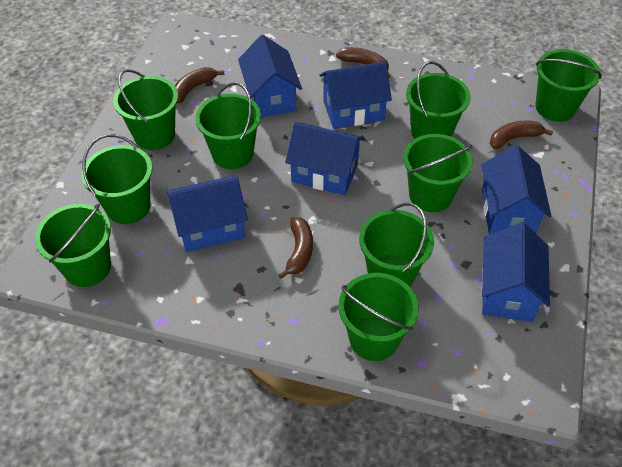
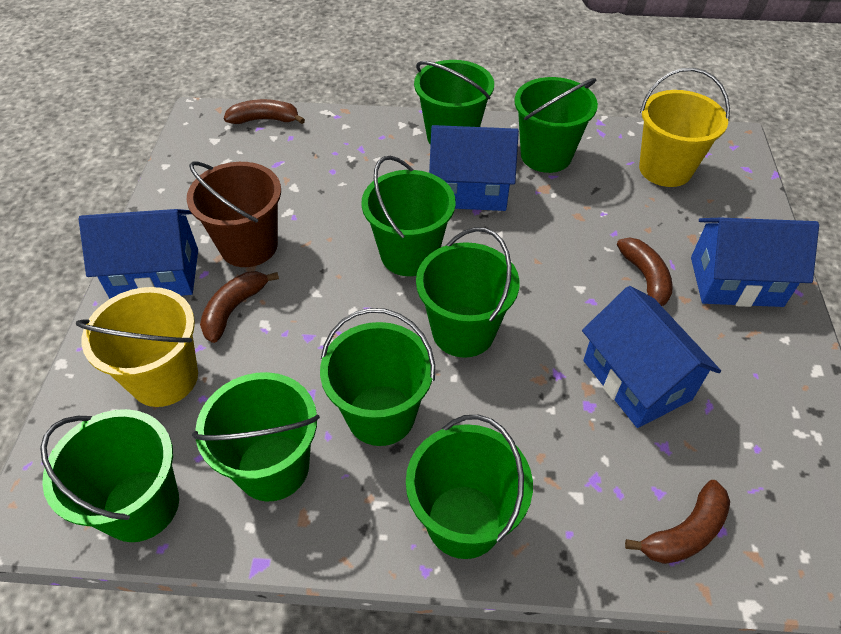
blue house: [167,176,248,252] [238,35,302,117] [285,122,365,195] [319,62,392,129] [481,145,551,235] [482,223,550,322] = 6 -> [79,209,198,299] [429,125,519,211] [582,286,721,428] [691,218,819,307] = 4
brown bucket: none = 0 -> [187,161,281,267] = 1
green bucket: [35,204,111,287] [82,134,152,224] [113,69,178,150] [195,82,261,169] [339,273,419,361] [359,203,434,287] [403,134,473,212] [406,61,471,139] [535,49,602,122] = 9 -> [40,409,179,542] [192,372,320,501] [320,308,435,446] [361,156,456,276] [406,415,533,559] [414,60,494,145] [416,227,520,358] [514,77,598,173] = 8
yellow bucket: none = 0 -> [76,287,198,407] [639,68,730,187] = 2

